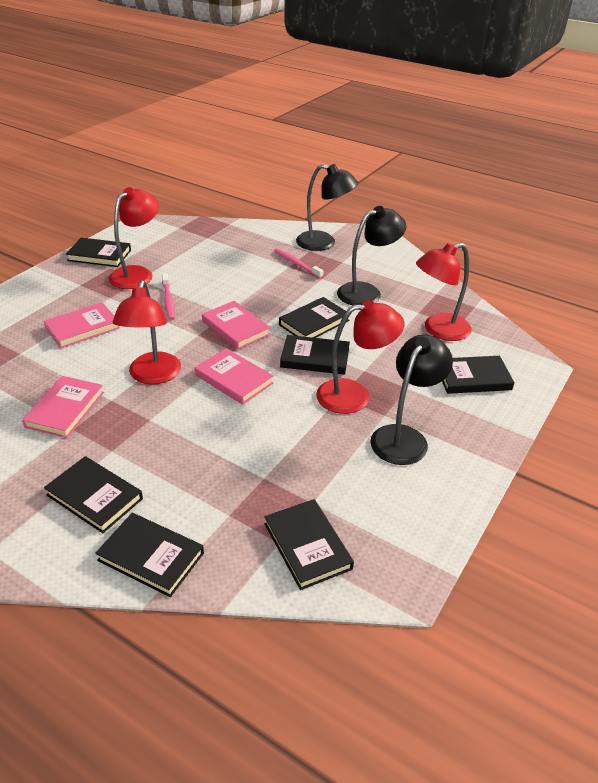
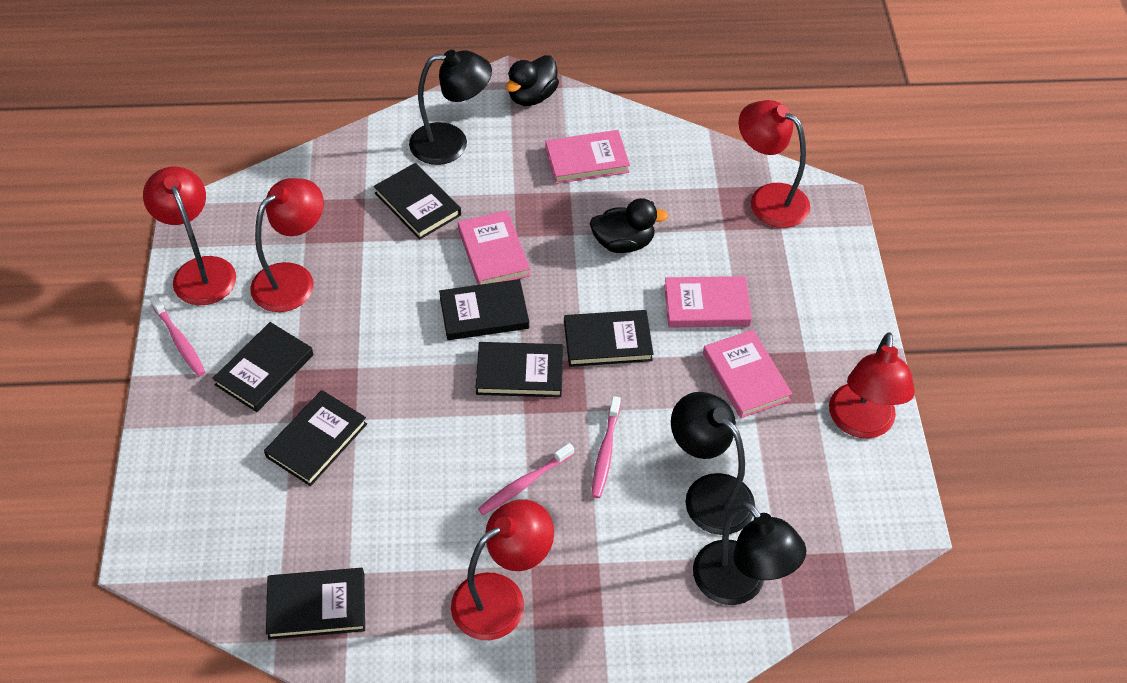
black duck: none = 0 -> [506,55,559,106] [590,198,669,253] = 2
pink toothbrush: [162,273,175,320] [274,248,324,279] = 2 -> [150,295,205,376] [478,443,574,515] [591,396,621,498] = 3
red lamp: [109,187,159,289] [113,280,181,384] [316,300,405,414] [416,243,472,341] = 4 -> [143,167,236,305] [250,178,324,312] [451,499,554,640] [738,100,810,228] [829,332,915,439] = 5

